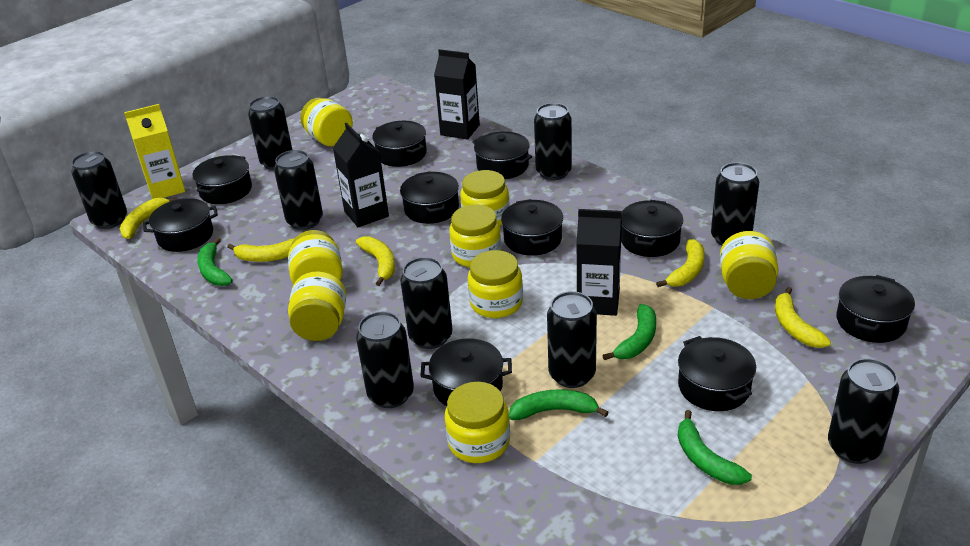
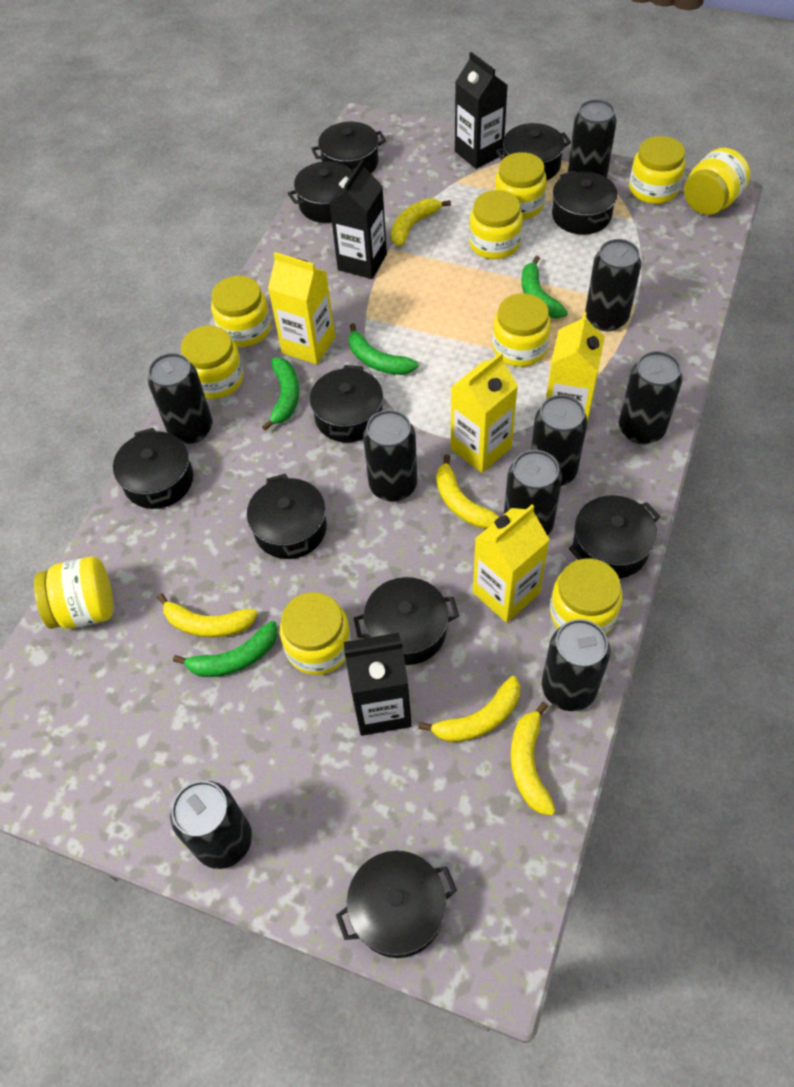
yellow carton: [124,104,185,199] = 1 -> [268,252,335,364] [451,352,518,473] [473,505,550,623] [546,312,605,424] = 4
yellow jar: [288,230,343,285] [288,272,346,341] [300,98,353,146] [445,382,510,463] [449,205,501,267] [460,170,510,226] [468,250,523,318] [720,231,779,299] = 8 -> [34,556,113,629] [181,326,244,399] [211,276,271,347] [280,592,351,675] [469,190,523,259] [492,293,551,367] [494,152,547,220] [550,558,623,634] [629,136,686,204] [684,148,750,215] = 10

